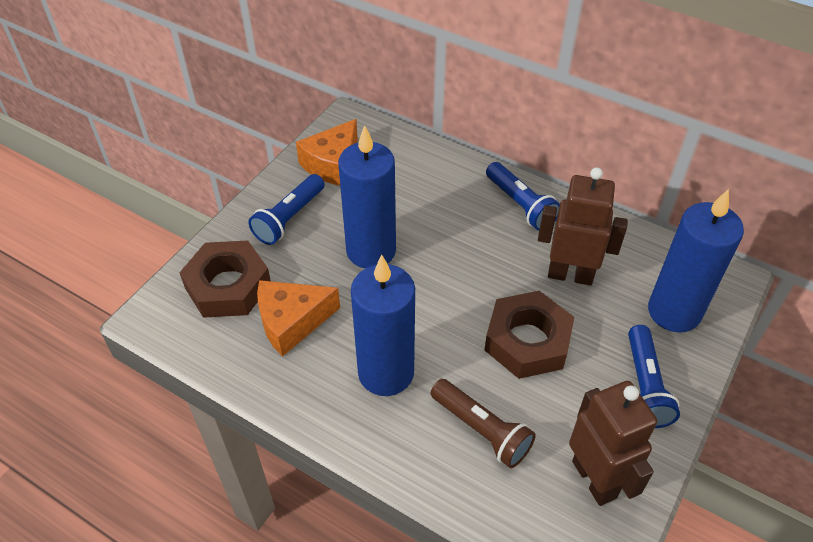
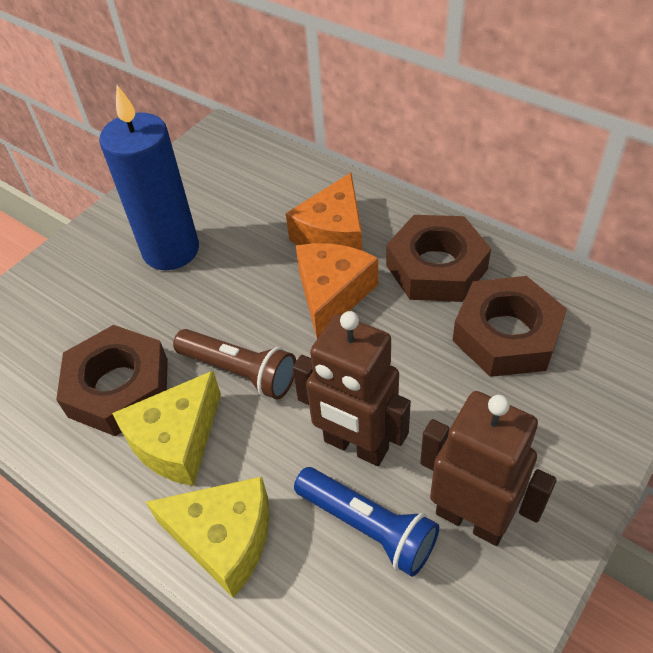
blue candle: [338,125,396,268] [351,255,415,396] [648,189,744,333] = 3 -> [99,85,199,270] = 1
blue flashlight: [248,174,324,245] [486,162,560,231] [628,325,680,428] = 3 -> [294,467,439,577] = 1
brown nut: [179,241,271,318] [484,291,574,379] = 2 -> [56,325,168,436] [386,215,491,302] [452,276,567,377] = 3
yellow cheese: none = 0 -> [112,371,221,486] [146,477,269,598] = 2

